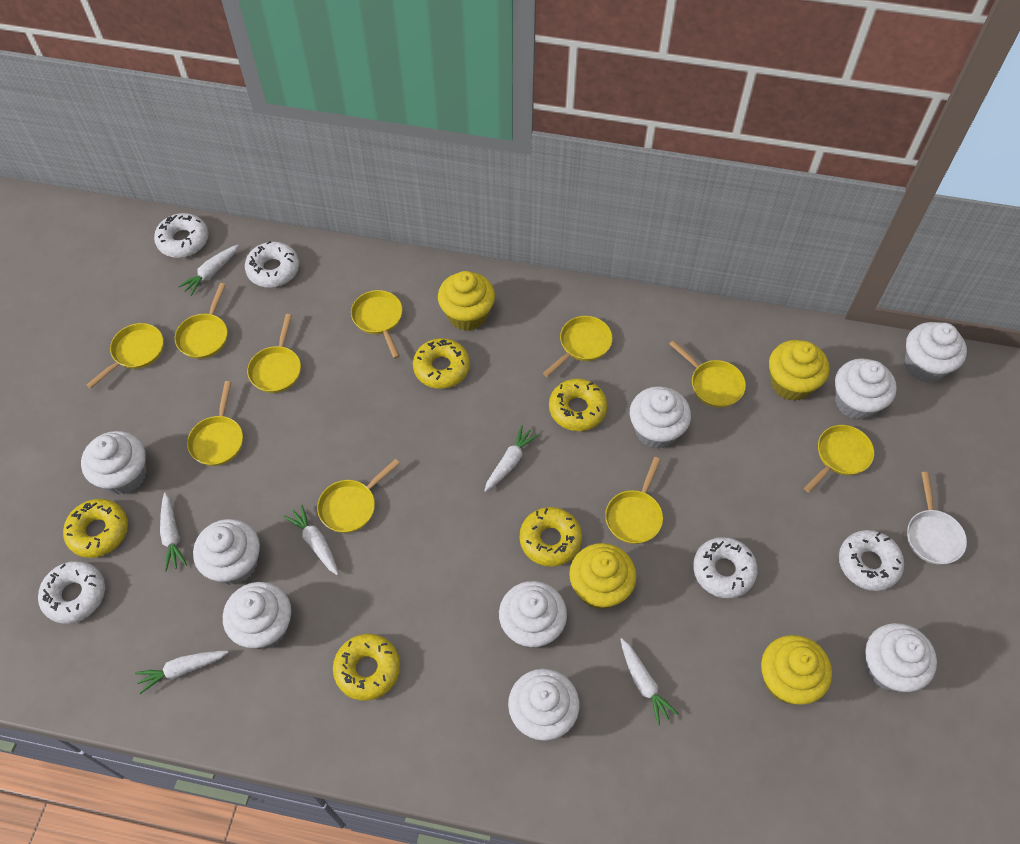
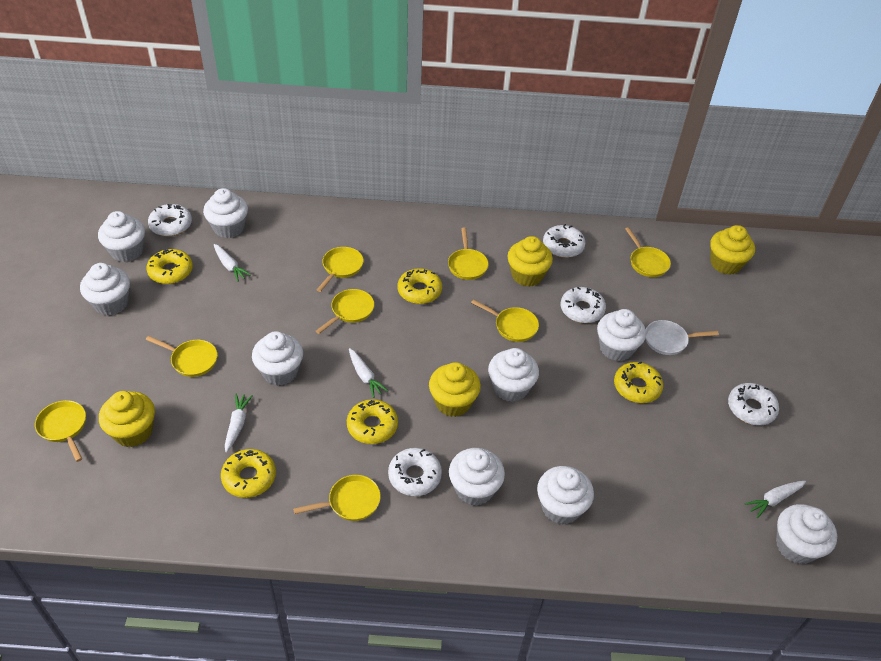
white carrot: [135,651,229,694] [160,492,187,572] [178,245,239,296] [284,505,338,575] [484,425,539,492] [620,638,678,725] = 6 -> [214,244,251,282] [225,393,253,453] [349,348,388,398] [744,481,806,518] = 4
yellow pan: [87,323,163,389] [175,283,228,359] [187,381,243,466] [247,314,301,393] [317,459,400,533] [351,290,403,359] [543,316,613,377] [605,457,663,544] [669,340,746,408] [804,425,874,493] = 10 -> [35,400,86,462] [146,336,217,377] [293,475,381,521] [316,289,374,334] [317,247,364,292] [448,227,489,280] [471,299,539,342] [625,227,671,277] = 8

